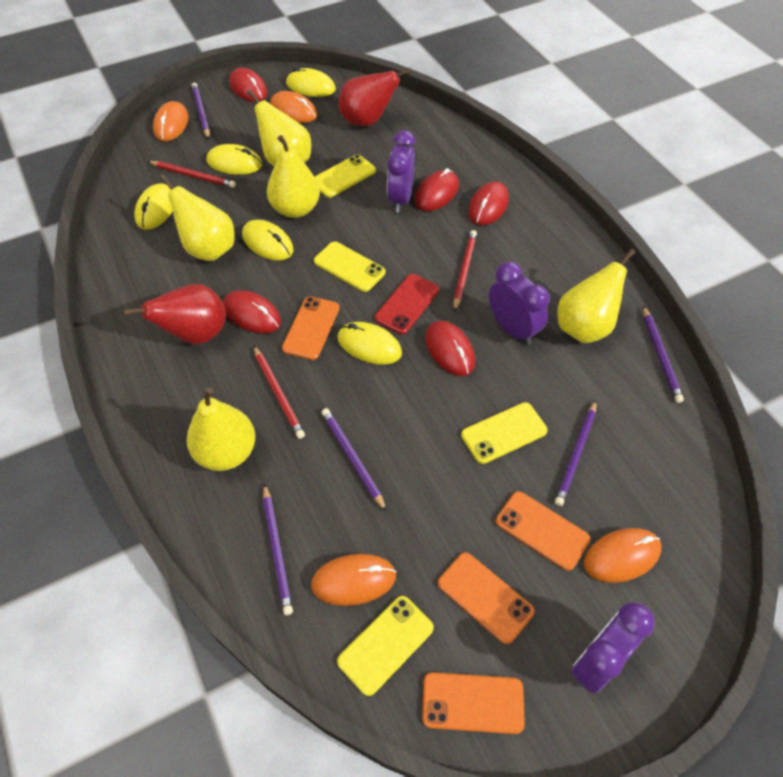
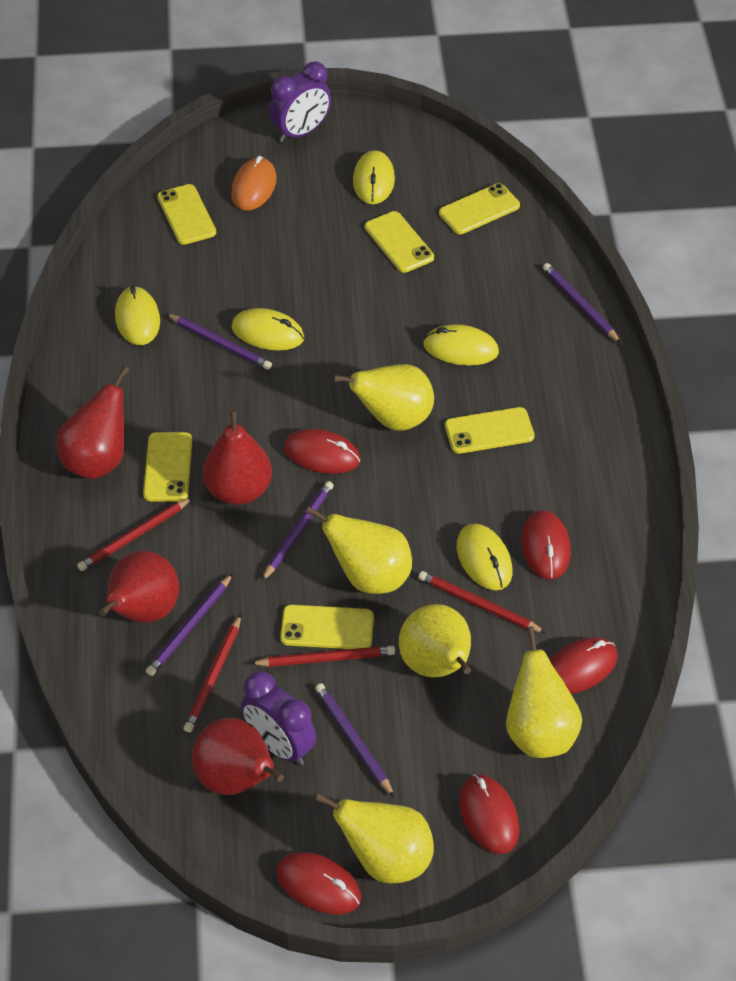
orange mouse: [153,101,188,141] [270,91,317,123] [311,554,396,606] [584,528,661,583] = 4 -> [231,156,277,210] = 1
orange phone: [282,296,340,360] [422,672,525,734] [438,552,534,644] [496,491,590,571] = 4 -> none = 0
purple clock: [387,130,416,213] [489,261,549,345] [571,602,655,694] = 3 -> [241,671,316,766] [269,61,331,143] = 2
red pear: [123,284,226,344] [339,68,412,126] = 2 -> [57,366,129,479] [99,551,179,623] [192,718,284,795] [203,409,272,505] = 4
red pencil: [148,161,236,188] [254,346,305,439] [454,230,477,312] = 3 -> [77,497,193,571] [184,614,241,733] [250,645,395,667] [418,571,546,633] = 4
red phone: [375,274,439,334] = 1 -> none = 0
yellow phone: [314,242,385,292] [315,154,376,198] [337,596,434,696] [461,402,548,464] = 4 -> [143,432,192,502] [157,184,216,245] [280,605,374,649] [365,211,434,273] [439,183,520,234] [445,407,534,454] = 6

